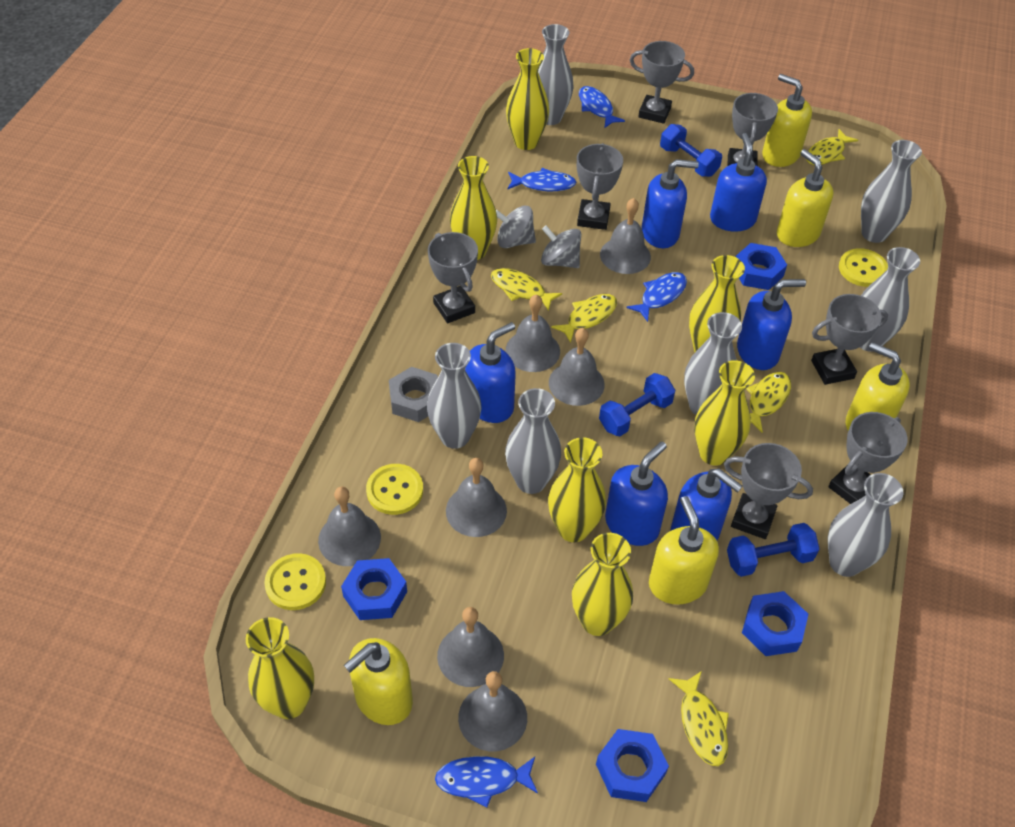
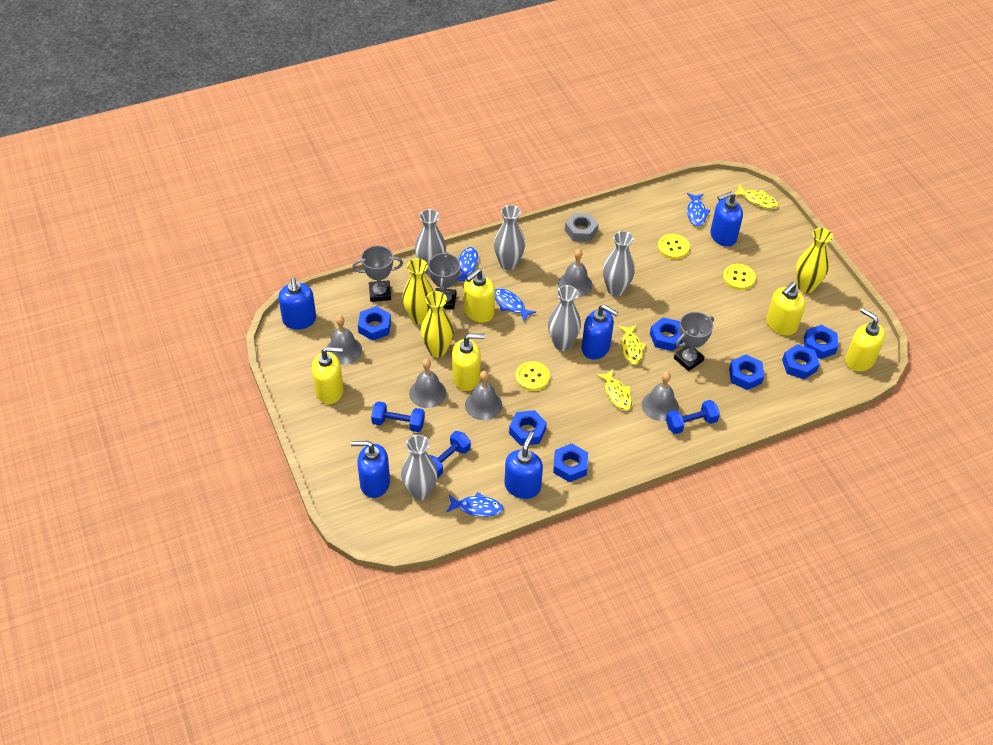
blue nut: [341,558,407,620] [596,729,669,802] [736,243,787,290] [742,591,808,656] = 4 -> [358,306,391,341] [509,410,547,446] [553,444,588,482] [650,317,683,351] [729,355,764,390] [782,344,820,380] [804,325,838,359] = 7
blue soap dispenser: [465,322,516,423] [605,442,668,546] [642,159,699,248] [670,468,743,540] [710,133,767,232] [737,279,806,370] = 6 -> [278,277,316,330] [351,441,390,498] [504,432,543,499] [582,304,618,360] [711,191,743,247] = 5
grey bell: [318,486,381,566] [437,607,504,687] [446,458,507,537] [458,671,527,751] [506,295,560,372] [549,328,604,406] [600,198,651,274] = 7 -> [327,315,362,365] [409,359,446,408] [465,371,502,420] [558,249,592,298] [642,372,679,421] = 5
grey spinning top: [496,206,536,248] [541,226,581,268] = 2 -> none = 0
grey trophy: [428,232,478,323] [577,143,623,230] [630,41,694,124] [724,443,813,539] [727,93,778,166] [811,294,888,385] [828,412,908,504] = 7 -> [352,246,403,302] [428,252,460,310] [674,312,714,371] = 3
grey vase: [427,343,482,449] [505,388,561,494] [538,24,573,125] [684,312,742,415] [828,473,903,577] [860,247,920,352] [861,140,922,243] = 7 -> [401,435,437,500] [415,209,446,275] [494,205,525,270] [548,285,581,351] [603,231,635,296] = 5
yellow fish: [491,268,562,311] [551,294,617,343] [669,671,729,766] [746,372,791,432] [806,129,858,165] = 5 -> [596,369,632,411] [619,325,646,365] [734,185,778,209] = 3
yellow vase: [246,617,314,719] [450,156,497,260] [506,48,549,150] [548,437,606,542] [572,533,633,636] [689,255,745,352] [694,360,755,466] = 7 -> [402,259,434,324] [421,291,454,357] [796,228,833,293] = 3

